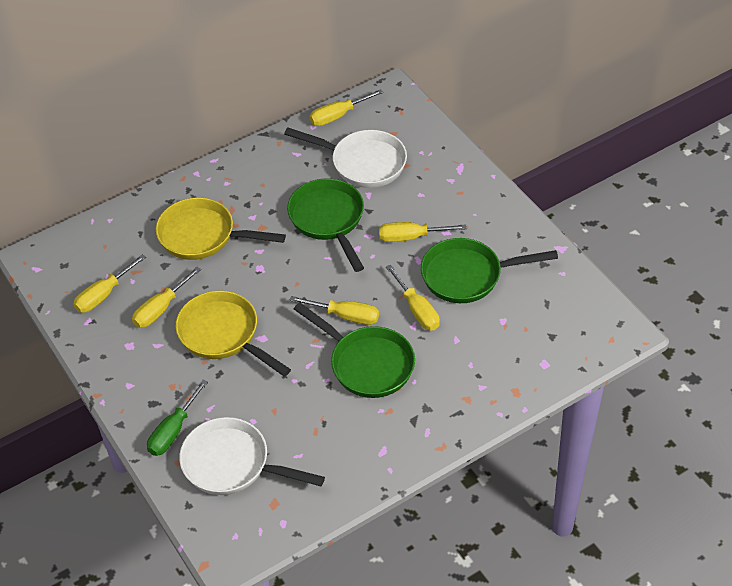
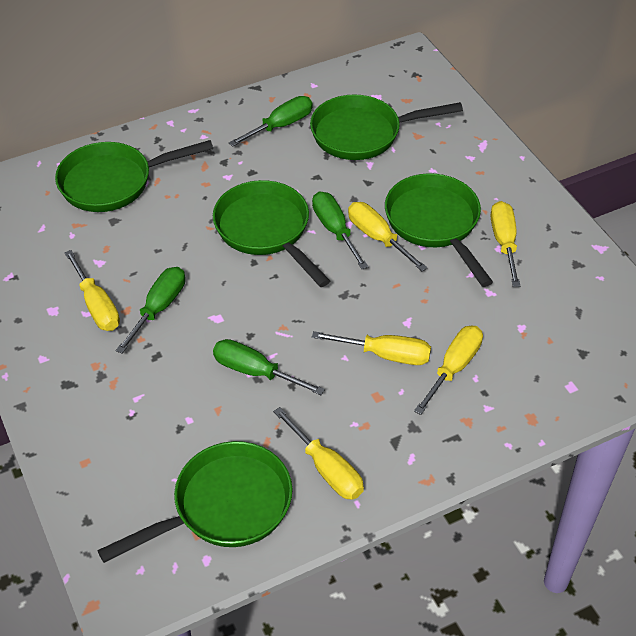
green pan: [287,178,364,272] [294,303,415,398] [421,238,558,303] = 3 -> [55,140,213,212] [97,441,293,563] [213,180,330,287] [310,95,463,160] [385,173,493,287] = 5
green screwdriver: [147,379,208,456] = 1 -> [116,267,185,354] [213,339,325,395] [229,96,313,147] [312,191,368,269] = 4
white pan: [179,417,325,495] [284,128,407,188] = 2 -> none = 0
yellow pan: [156,198,286,260] [175,290,291,377] = 2 -> none = 0

